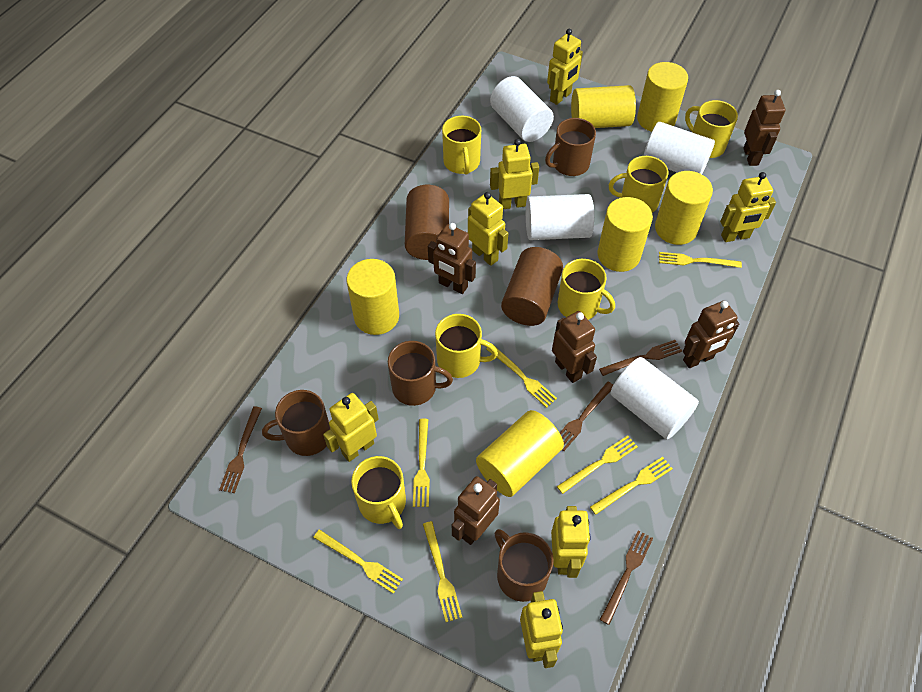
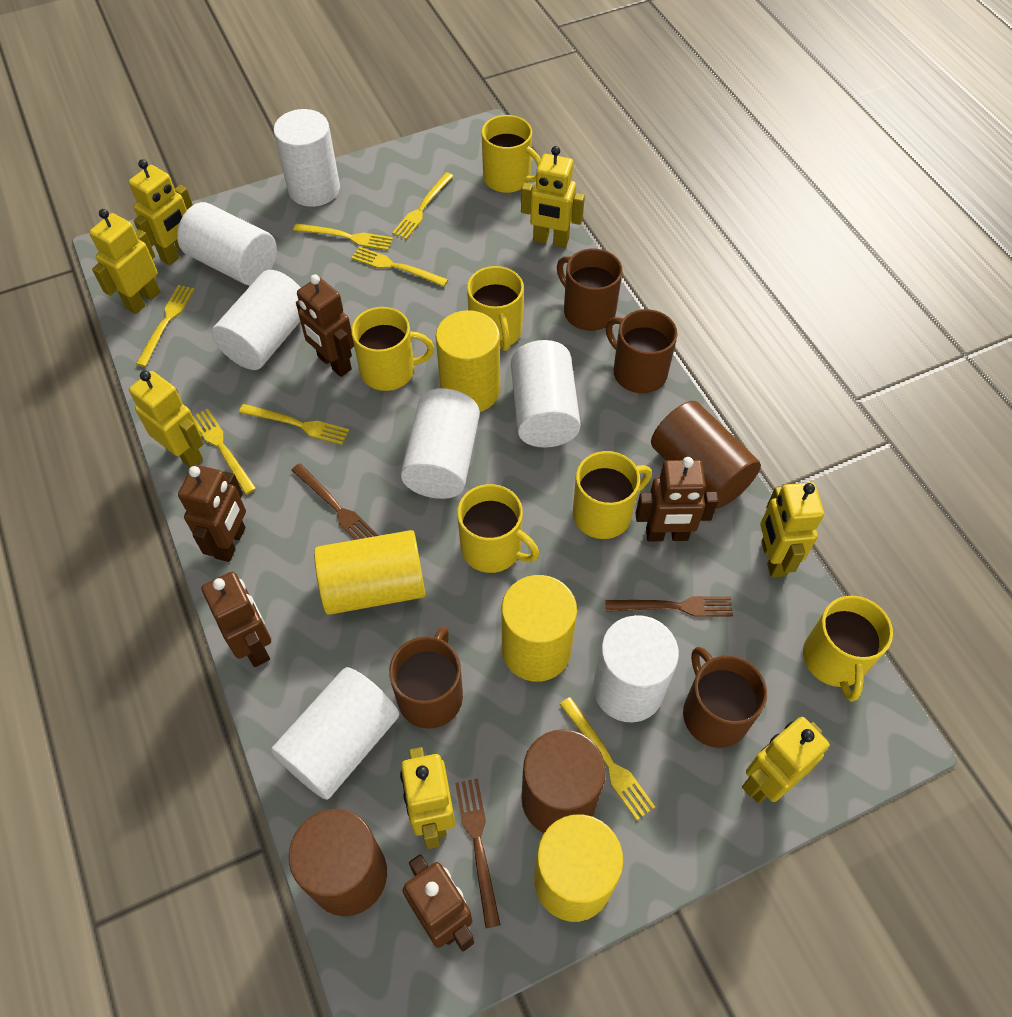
brown cylinder: [405,185,449,260] [501,247,563,326] = 2 -> [289,809,387,916] [521,729,606,833] [651,401,761,509] = 3
brown fork: [219,406,262,493] [560,381,613,451] [599,340,682,376] [600,531,653,625] = 4 -> [292,463,378,540] [455,778,500,928] [605,596,733,617] = 3
white cylinder: [490,76,554,142] [526,194,594,240] [611,357,699,439] [644,122,715,174] = 4 -> [177,202,277,286] [212,270,301,370] [271,667,399,800] [273,109,340,207] [401,388,480,499] [511,340,581,448] [593,615,679,722] = 7
yellow cylinder: [347,259,399,335] [476,410,564,497] [571,85,636,128] [597,197,653,272] [637,62,688,132] [655,171,713,245] = 6 -> [314,530,425,615] [435,310,500,412] [501,575,577,682] [534,814,623,922] = 4

